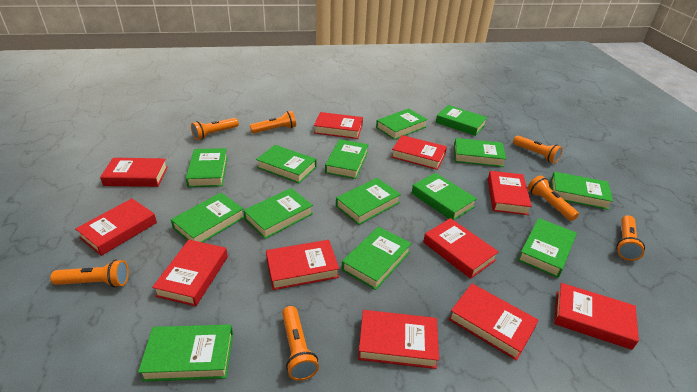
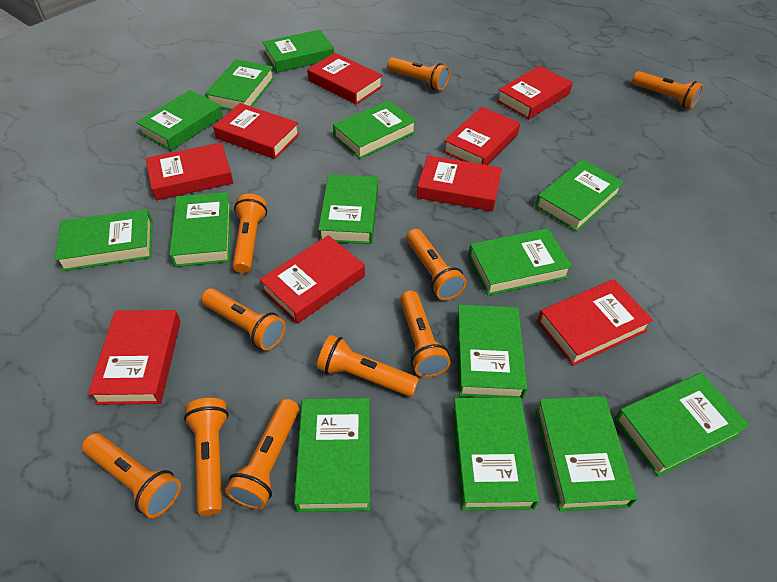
orange flashlight: [50,260,129,288] [191,118,239,140] [250,111,296,133] [282,306,319,381] [513,136,563,163] [527,175,579,221] [616,215,645,261] = 7 -> [82,433,181,518] [184,398,229,516] [201,288,286,351] [225,399,299,509] [232,194,267,273] [317,335,419,397] [387,57,450,91] [400,290,451,378] [406,229,466,300] [632,71,703,109] = 10
red book: [75,199,157,256] [100,158,168,187] [152,240,228,306] [266,240,339,290] [314,112,363,139] [358,310,439,369] [391,135,447,170] [423,218,499,279] [448,284,539,361] [488,171,532,215] [554,283,639,350] = 11 -> [88,310,181,405] [146,143,233,200] [213,103,300,159] [259,235,365,324] [307,53,383,105] [417,155,502,211] [443,107,520,165] [496,66,573,119] [537,279,653,366] = 9

